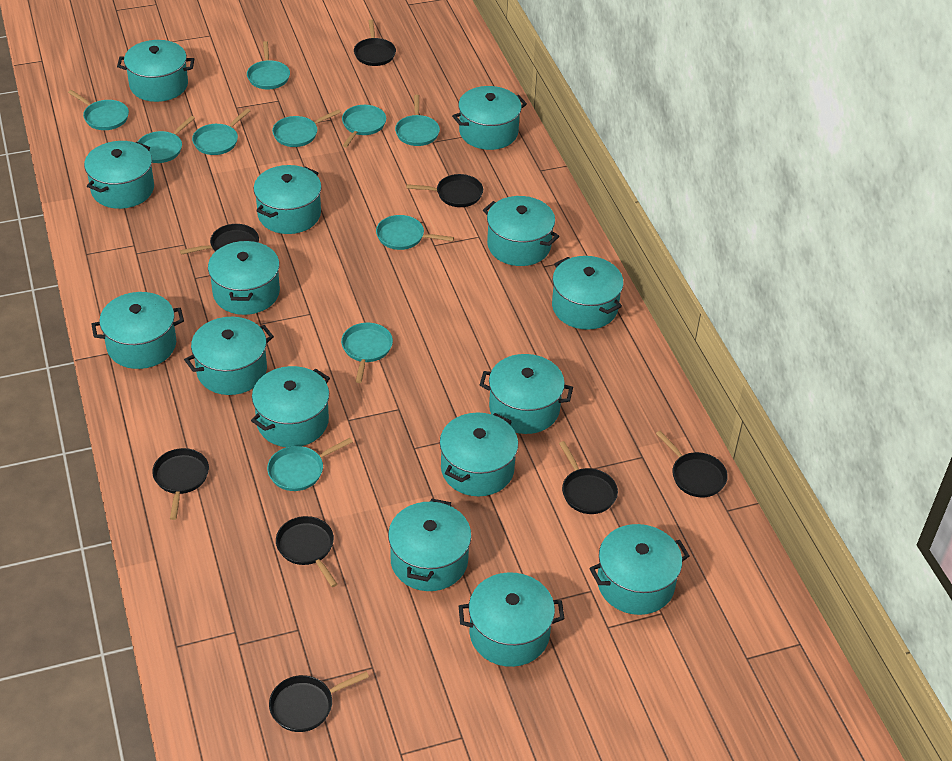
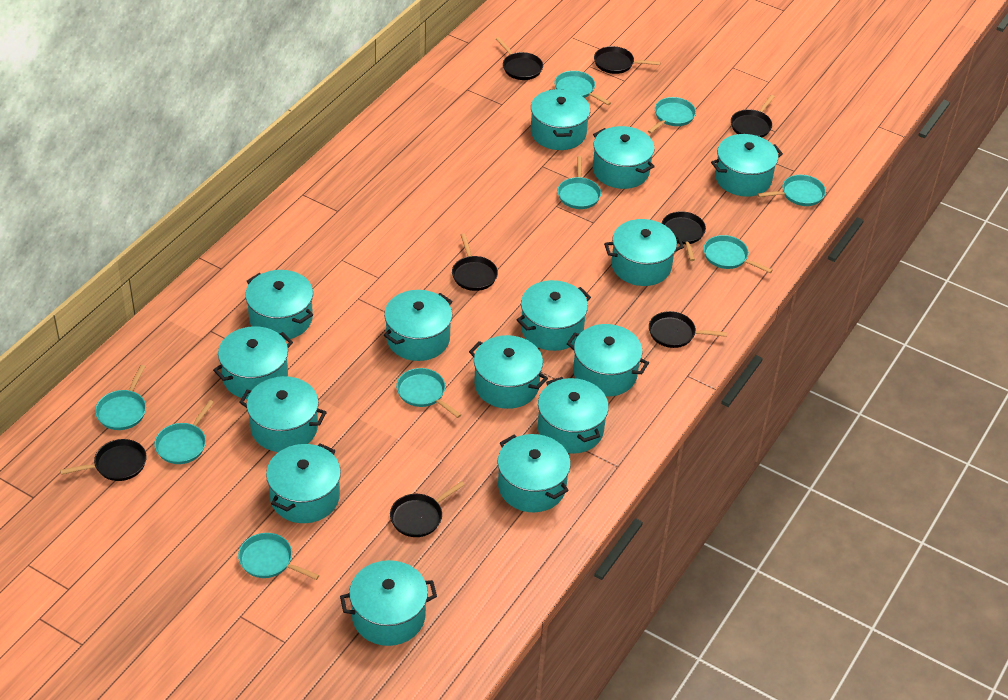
turquoise pan: [68,90,129,130] [138,116,195,163] [192,109,250,155] [247,41,290,89] [267,438,353,491] [272,109,341,147] [341,323,393,383] [342,105,386,148] [376,215,454,250] [395,95,440,146] = 10 -> [95,365,146,430] [154,400,214,464] [238,533,319,580] [396,368,461,418] [554,71,611,105] [558,156,601,209] [648,97,696,134] [704,235,773,273] [757,175,826,206] = 9

